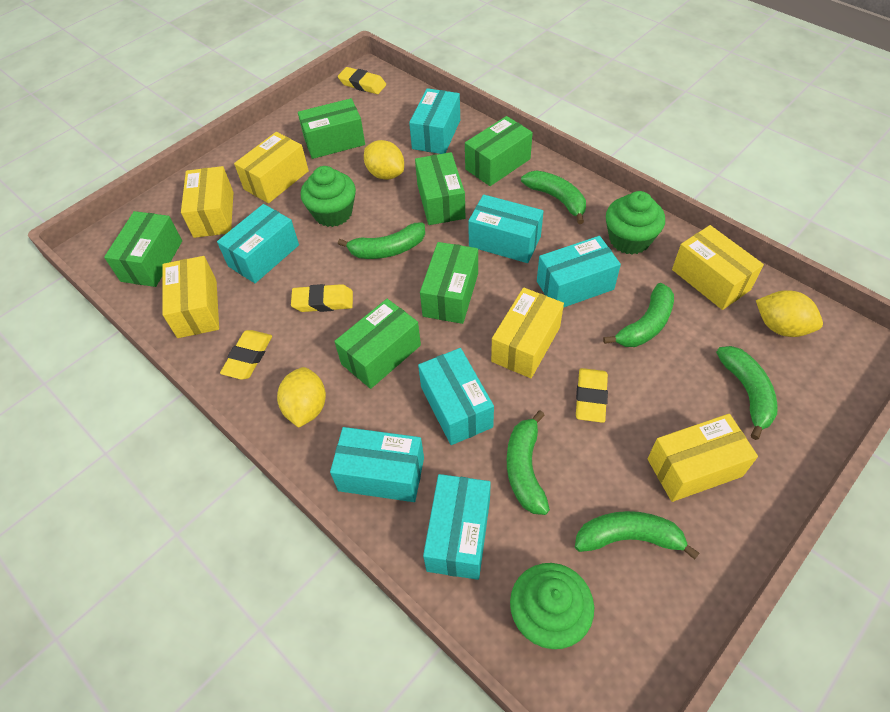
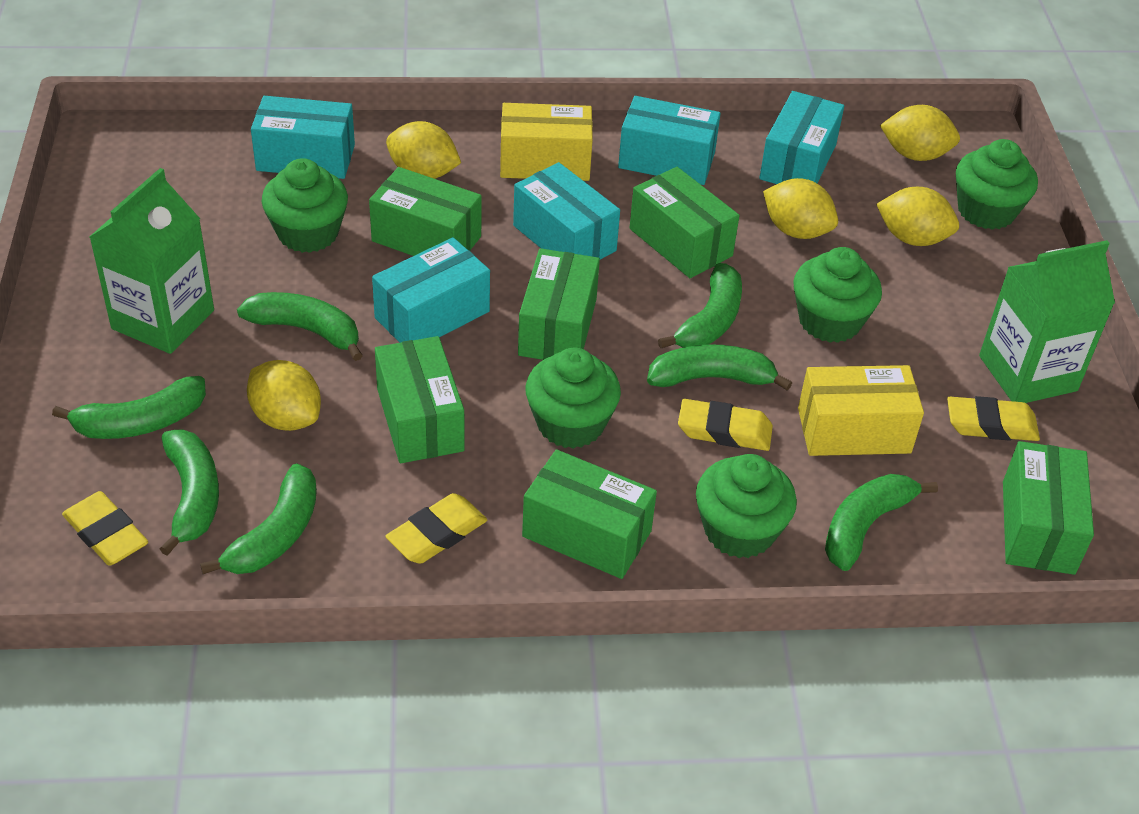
green banana: [338,222,425,259] [507,411,550,515] [521,171,586,224] [575,511,700,560] [603,283,674,347] [716,346,778,440] = 6 -> [52,376,206,439] [160,429,219,556] [200,463,317,574] [237,292,363,361] [647,344,792,391] [658,263,742,348] [825,474,938,571] = 7
green carton: none = 0 -> [90,168,214,354] [979,240,1115,403] = 2
green cupcake: [301,166,356,227] [510,563,594,649] [606,191,665,255] = 3 -> [261,158,348,253] [525,348,621,449] [696,454,797,558] [793,247,882,343] [956,139,1038,230] = 5
turquoise box: [217,204,299,283] [330,427,424,502] [409,88,460,154] [418,348,494,445] [423,474,491,580] [468,194,544,263] [537,236,621,308] = 7 -> [251,96,355,179] [372,237,490,343] [513,162,620,260] [618,96,721,185] [759,91,844,184] = 5
yellow box: [162,256,219,338] [181,166,234,238] [234,132,309,203] [491,287,564,378] [648,414,758,502] [672,225,764,310] = 6 -> [500,103,593,181] [798,365,924,456] = 2
yellow lemon: [277,367,326,428] [364,140,404,180] [756,290,823,337] = 3 -> [247,360,321,431] [386,121,461,179] [763,178,838,239] [876,187,959,246] [880,105,960,161] = 5

